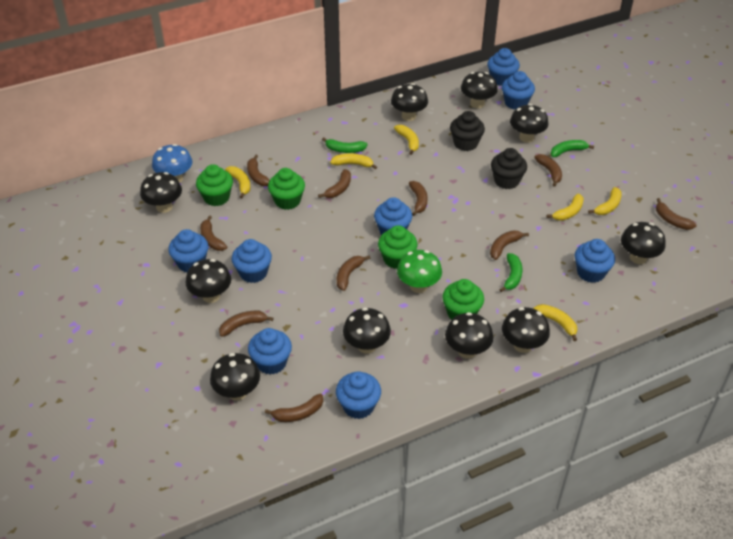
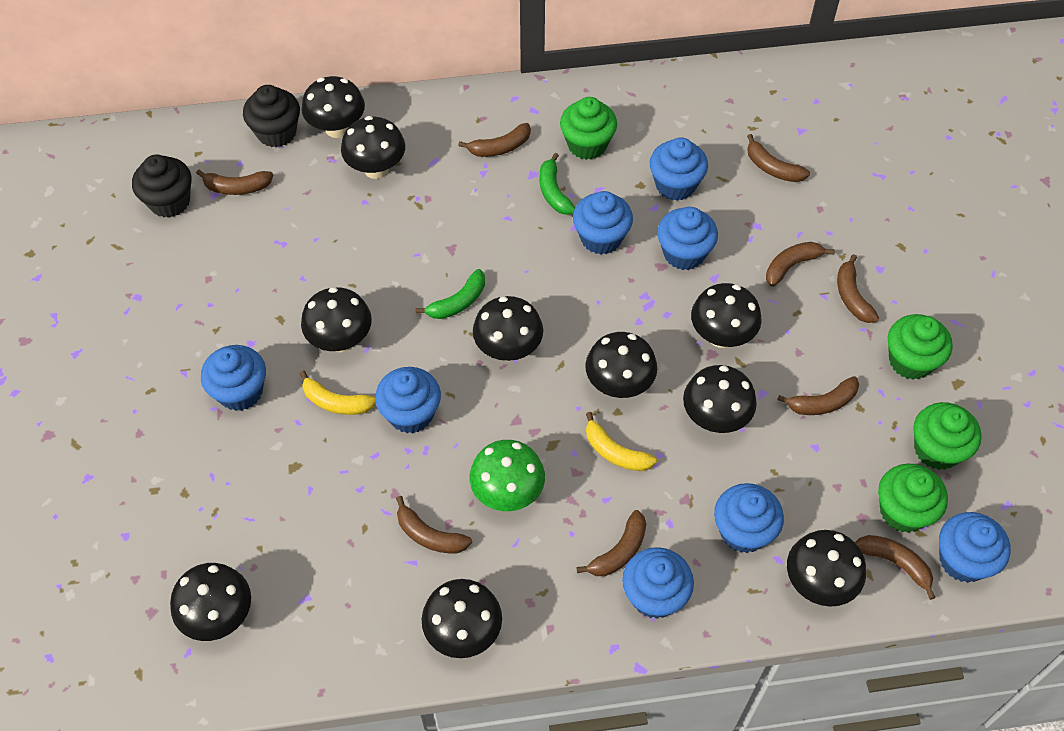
blue mushroom: [152,144,193,183] = 1 -> none = 0
brown banana: [200,215,227,251] [219,311,273,337] [247,155,270,186] [265,394,323,422] [318,169,351,198] [337,256,370,291] [409,181,428,216] [490,230,529,260] [534,154,562,187] [656,198,696,230] = 10 -> [196,169,273,195] [396,496,472,553] [458,123,531,157] [576,510,646,576] [747,134,810,182] [766,242,835,287] [777,376,859,415] [837,254,879,323] [855,535,936,600] = 9
green banana: [322,137,368,153] [499,253,522,292] [551,140,594,157] = 3 -> [416,269,485,319] [540,153,575,215] = 2
yellow banana: [225,166,250,198] [330,153,377,169] [394,125,419,155] [533,304,577,341] [546,194,584,221] [588,187,622,215] = 6 -> [300,370,376,415] [586,412,657,471] = 2

